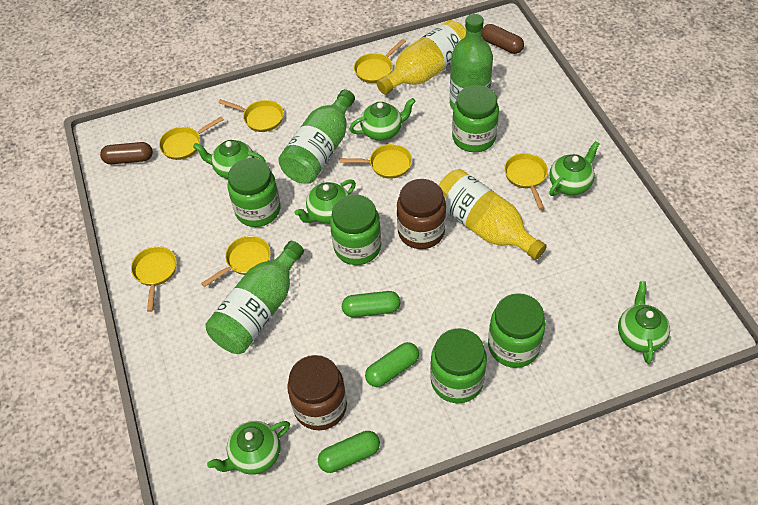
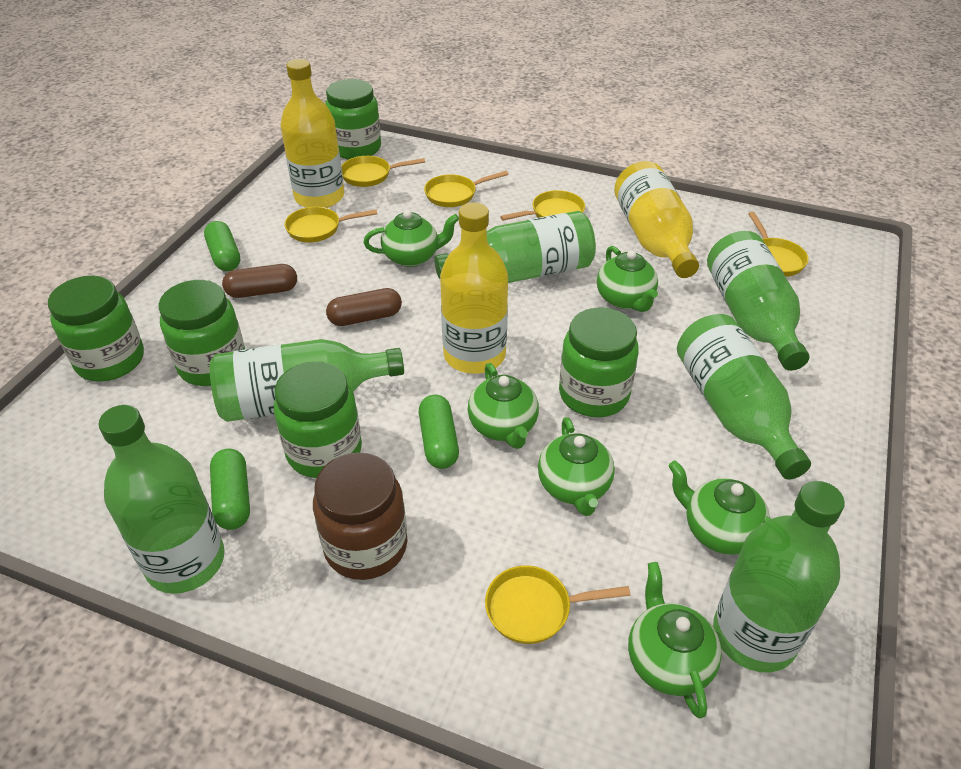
brown jar: [287,355,347,430] [397,179,446,249] = 2 -> [313,452,408,580] = 1
green bottle: [205,241,304,354] [278,89,355,184] [450,14,493,109] = 3 -> [98,405,225,594] [210,339,404,422] [434,211,596,283] [677,314,811,480] [707,231,809,371] [713,481,845,673] = 6
yellow bottle: [377,20,466,95] [439,169,547,260] = 2 -> [281,59,344,208] [440,203,508,374] [614,161,699,278] = 3
yellow pan: [131,246,177,312] [159,116,224,160] [201,236,271,287] [218,99,283,132] [339,144,412,179] [354,39,406,83] [504,153,548,209] = 7 -> [284,207,377,242] [341,156,425,187] [424,171,508,207] [485,566,631,644] [500,190,585,221] [748,212,808,277] = 6

